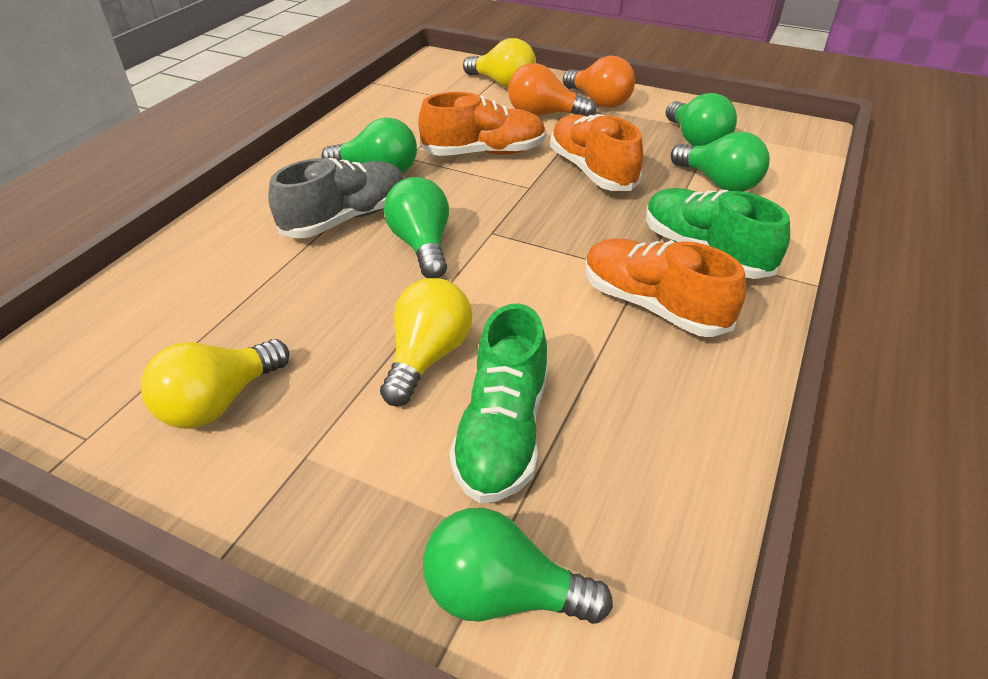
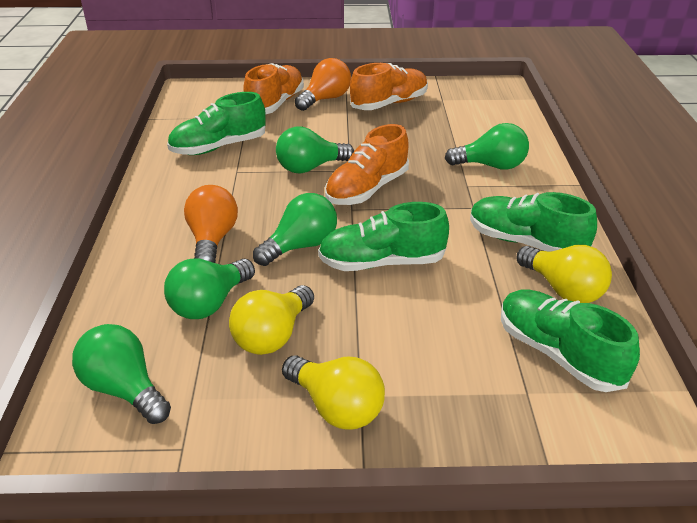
green shoe: [449,304,548,503] [646,188,790,279] = 2 -> [167,92,266,155] [318,202,449,271] [470,192,597,252] [501,289,640,392] = 4
grey shoe: [268,158,404,238] = 1 -> none = 0

